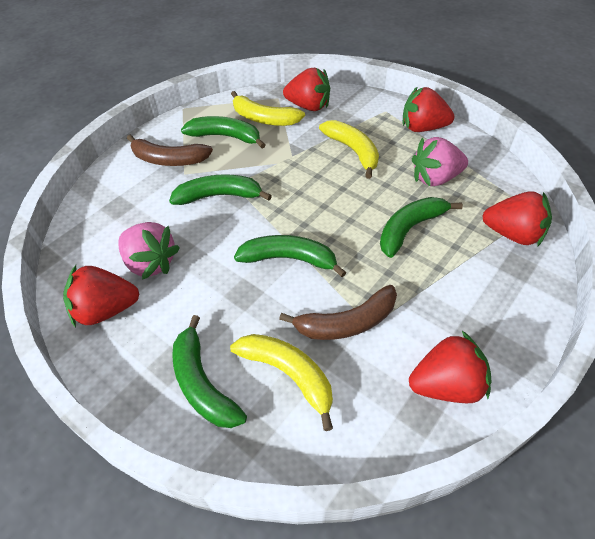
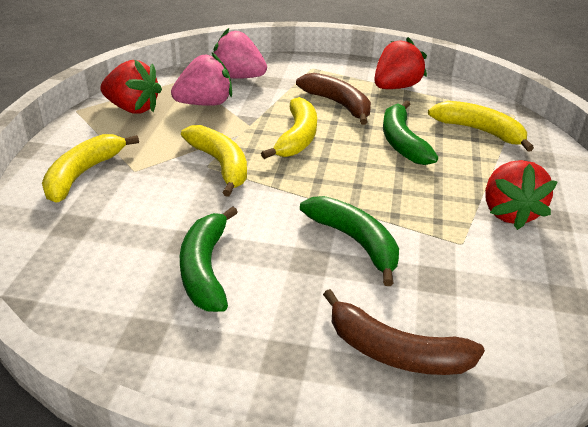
green banana: [169,174,272,205] [172,315,247,428] [181,116,265,148] [234,235,347,277] [380,197,463,258] = 5 -> [180,206,238,312] [300,196,399,286] [383,100,438,165] = 3
red strawberry: [63,265,139,328] [283,68,330,111] [403,86,454,132] [409,331,492,403] [482,191,552,247] = 5 -> [100,59,162,114] [374,37,427,89] [486,160,558,230] = 3
yellow banana: [230,334,333,431] [231,91,305,126] [319,120,379,179] = 3 -> [42,134,139,203] [181,125,247,197] [261,97,317,159] [428,101,534,152] = 4

